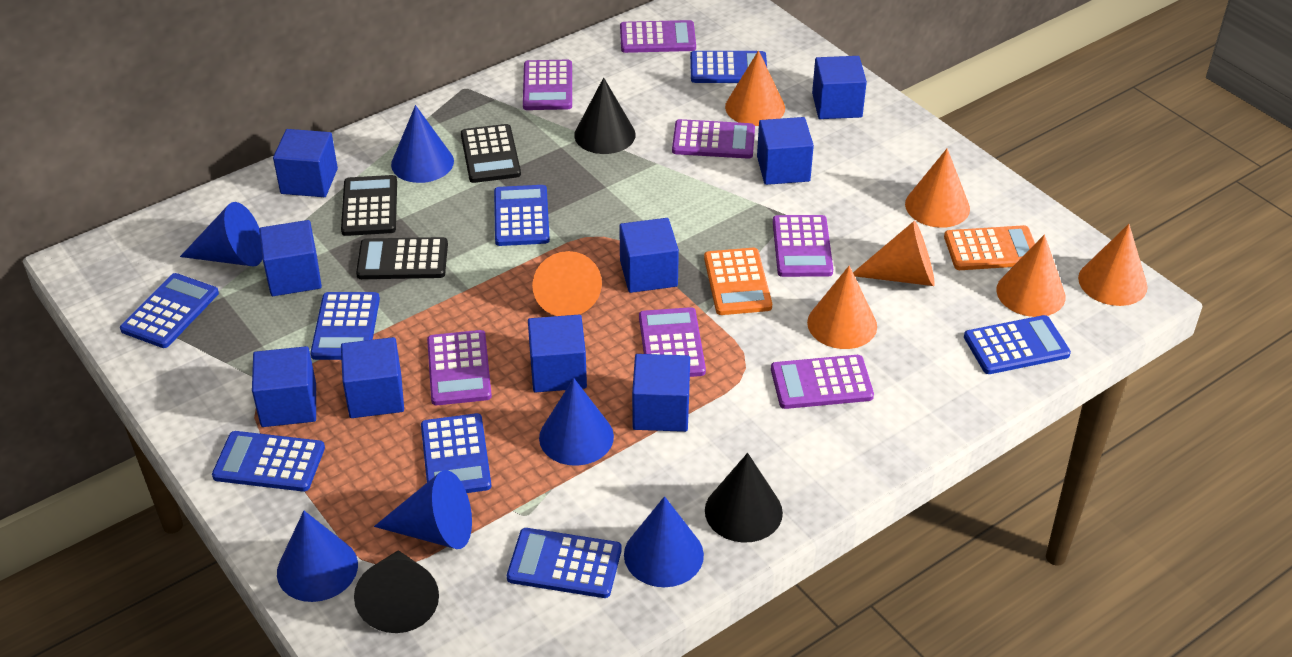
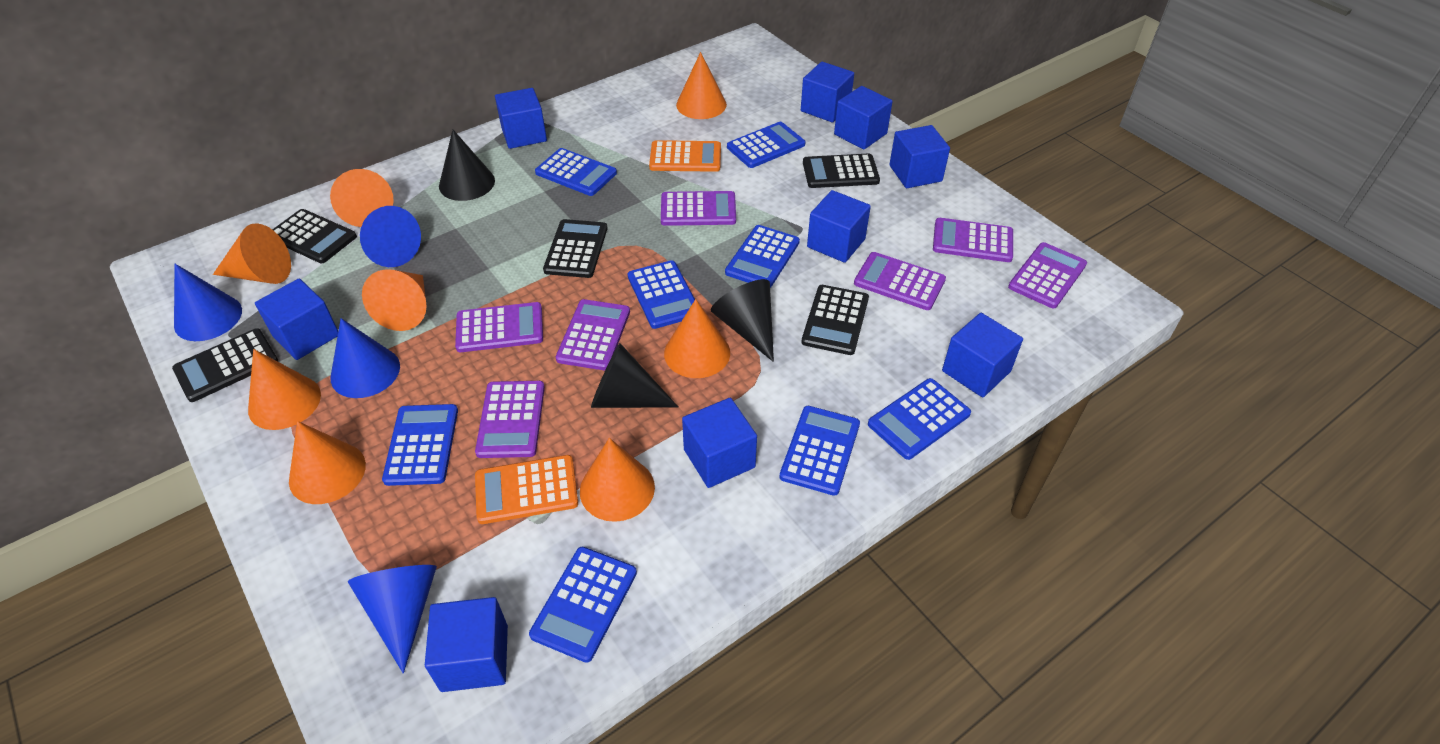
black calculator: [341,175,397,236] [356,237,448,279] [461,124,521,183] = 3 -> [172,328,278,402] [272,209,357,263] [543,219,607,278] [801,285,869,355] [803,153,880,188] = 5
blue cone: [180,202,263,267] [277,511,358,602] [374,470,472,549] [391,105,454,183] [539,378,614,466] [624,496,704,587] = 6 -> [174,264,242,341] [331,318,400,398] [347,565,437,673] [360,206,421,267] = 4
orange cone: [532,251,602,316] [725,50,785,126] [807,266,877,349] [853,220,935,286] [905,149,970,228] [996,234,1066,317] [1078,224,1148,306] = 7 -> [213,223,291,284] [248,349,321,430] [289,421,366,504] [330,169,394,227] [362,269,427,331] [580,438,655,522] [664,299,730,378] [676,52,727,119] = 8

